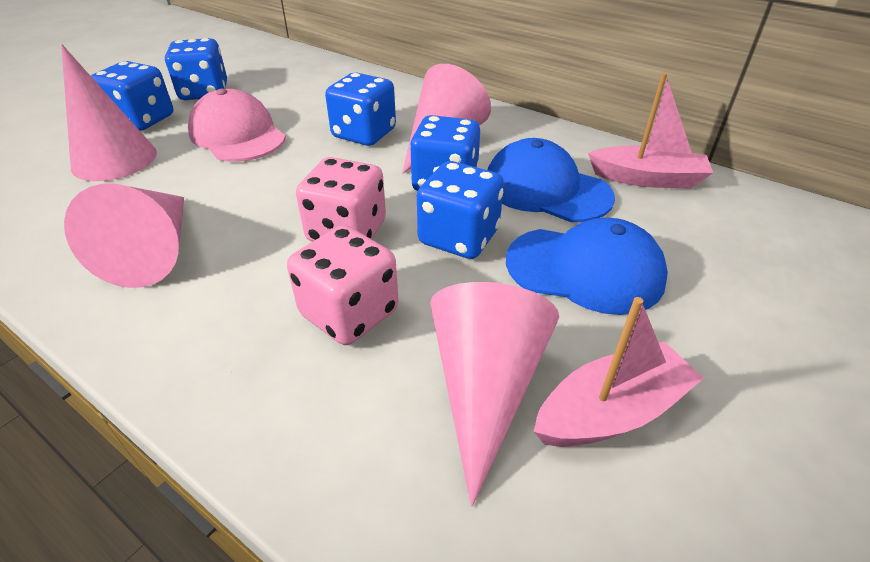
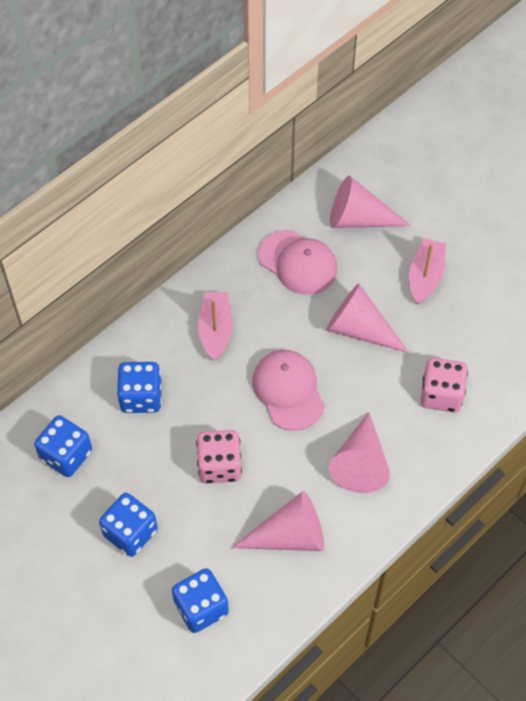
blue cap: [488,138,615,222] [506,218,668,315] = 2 -> none = 0
blue dice: [91,61,173,131] [165,38,227,100] [325,73,396,146] [410,115,480,191] [417,161,504,259] = 5 -> [34,415,92,477] [99,493,158,557] [117,362,162,413] [172,568,229,633] = 4
pink cap: [188,89,286,162] = 1 -> [252,350,325,431] [259,230,337,295] = 2

